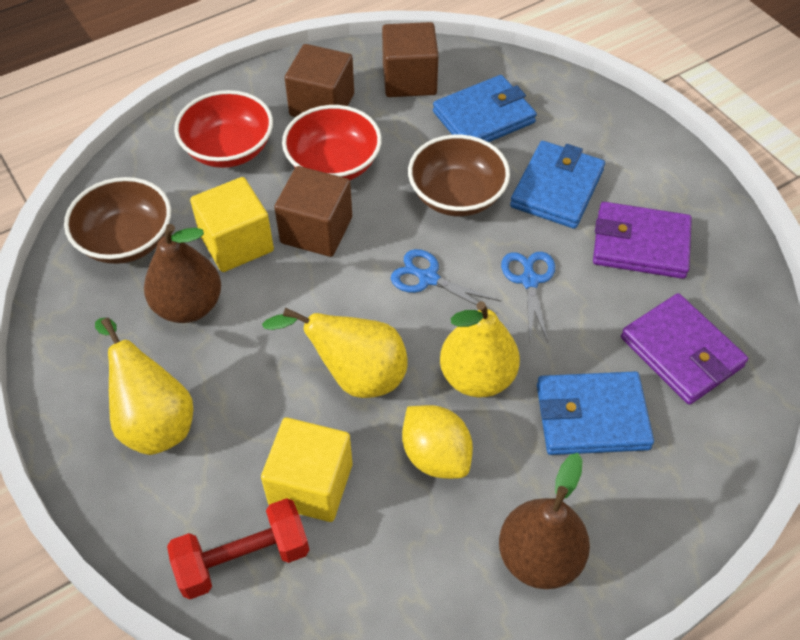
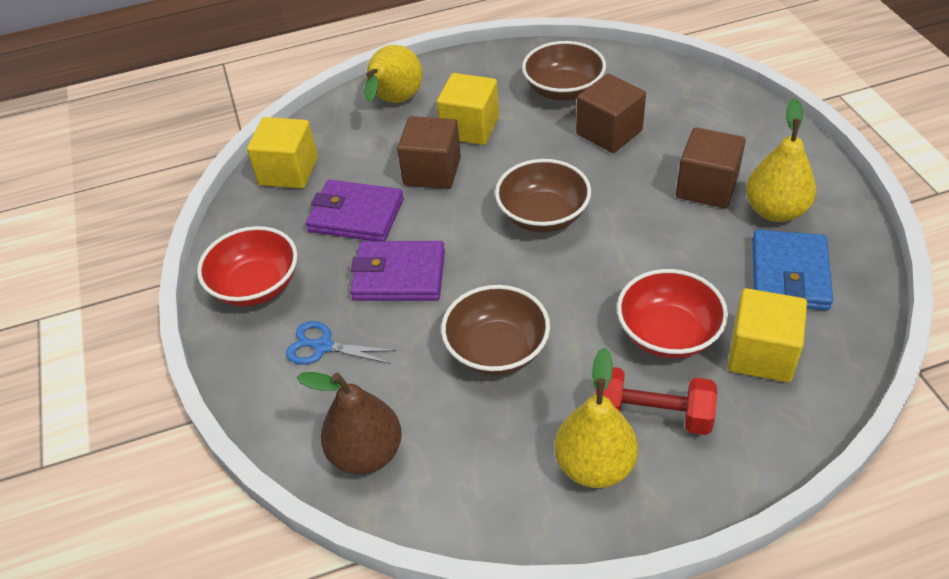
blue scissors: [391,249,500,305] [501,252,555,343] = 2 -> [286,321,396,364] = 1
blue wallet: [433,75,537,142] [510,141,605,229] [537,371,654,455] = 3 -> [752,230,833,310] = 1
brown bowl: [64,177,171,264] [408,135,510,216] = 2 -> [441,285,550,375] [495,159,591,233] [522,41,606,101] = 3
brown pear: [144,224,221,323] [499,453,590,589] = 2 -> [297,372,402,475] = 1
yellow cube: [190,177,274,272] [261,418,352,522] = 2 -> [247,117,318,189] [437,73,499,145] [728,288,807,382] = 3
yellow lemon: [402,405,473,479] = 1 -> none = 0

